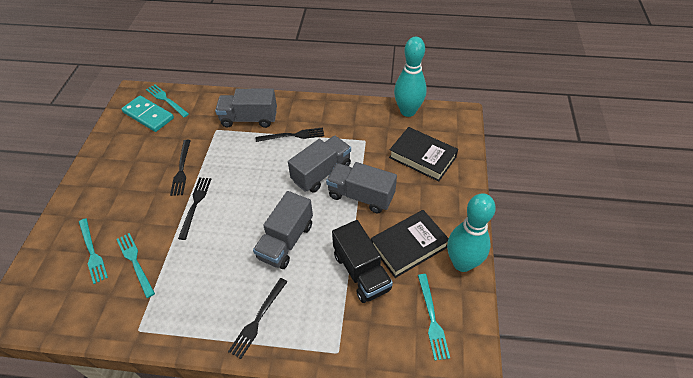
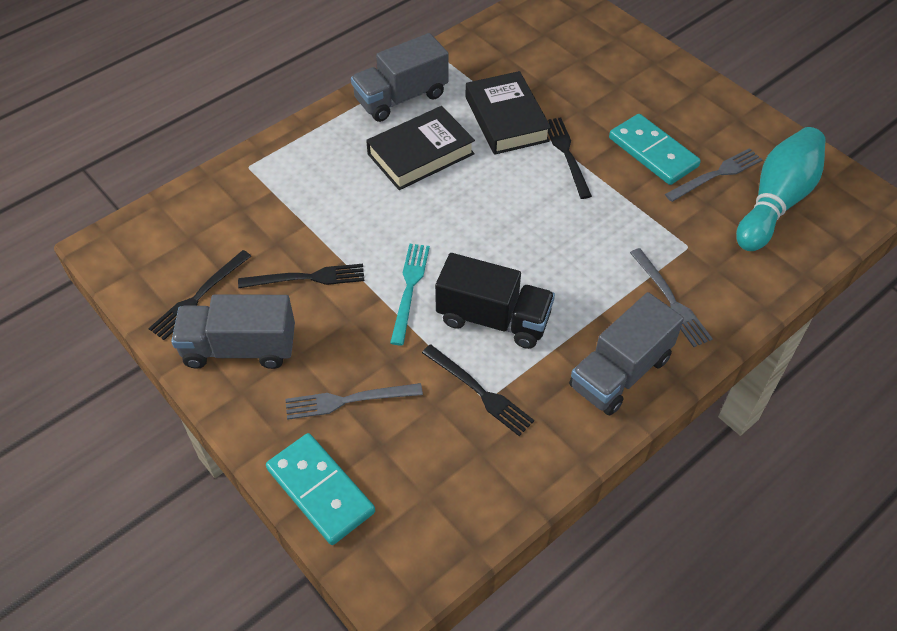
grey fork: none = 0 -> [285,383,423,420] [630,248,713,347] [665,148,762,202] = 3
grey truck: [215,88,277,128] [253,191,313,269] [288,136,351,193] [326,162,397,213] = 4 -> [171,294,295,369] [351,33,449,122] [569,292,684,416] = 3
turquoise bowling pin: [394,37,427,117] [447,193,496,272] = 2 -> [736,127,826,251] = 1
turquoise domino: [122,96,174,132] = 1 -> [266,433,375,545] [609,114,701,185] = 2
turquoise fork: [79,218,108,284] [116,233,155,298] [146,84,189,117] [418,274,450,360] = 4 -> [390,244,430,345] = 1

